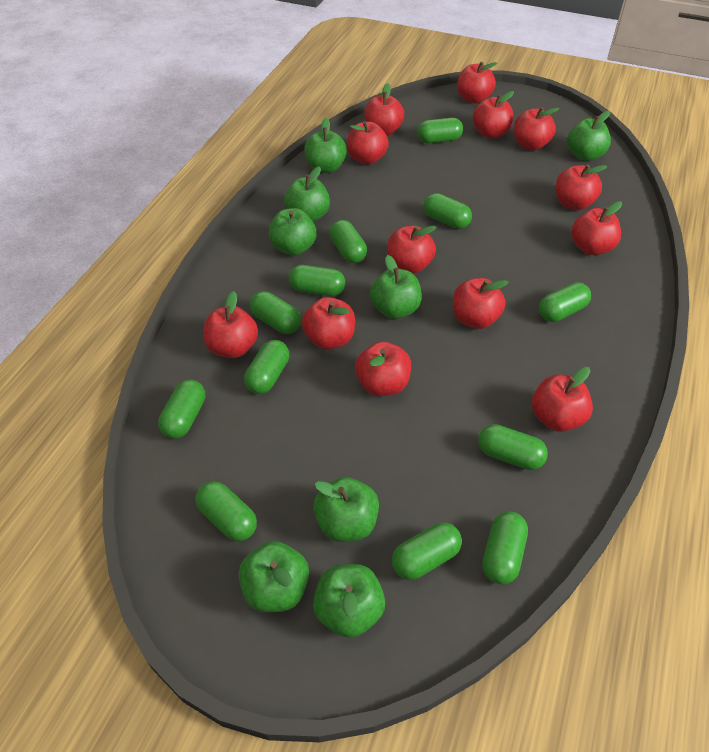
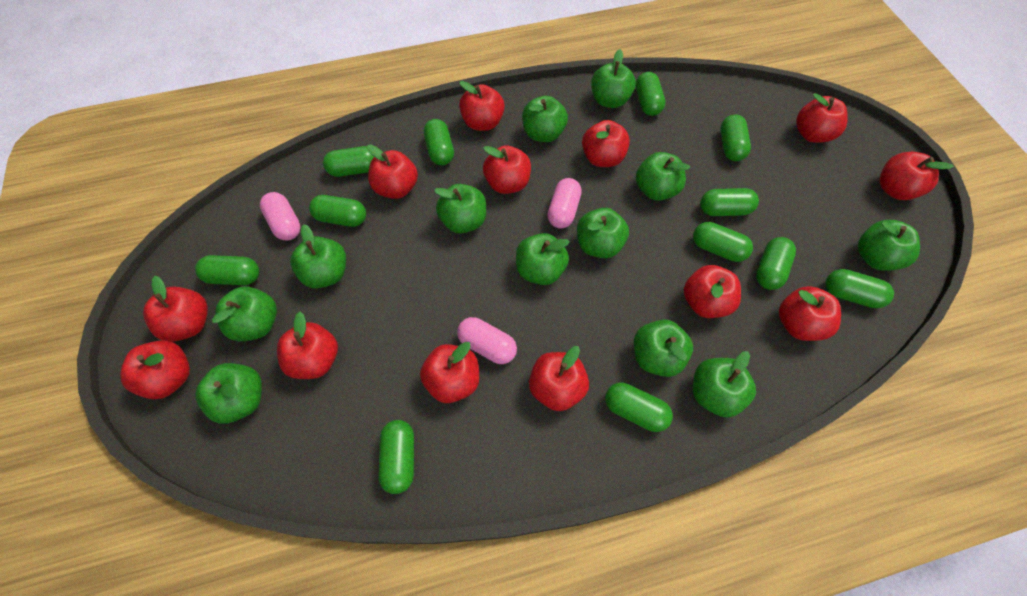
green apple: [238,541,309,612] [269,208,317,256] [284,166,330,221] [304,118,347,173] [313,477,379,542] [313,564,385,638] [370,255,422,319] [567,111,611,161] = 8 -> [195,363,262,424] [212,287,277,341] [290,224,346,289] [434,184,486,233] [516,233,570,285] [522,96,568,142] [577,208,629,258] [591,49,636,108] [634,320,693,377] [636,152,690,201] [693,351,756,418] [858,220,920,271] = 12
pink capsule: none = 0 -> [260,192,301,240] [457,317,517,364] [548,178,582,228] = 3

